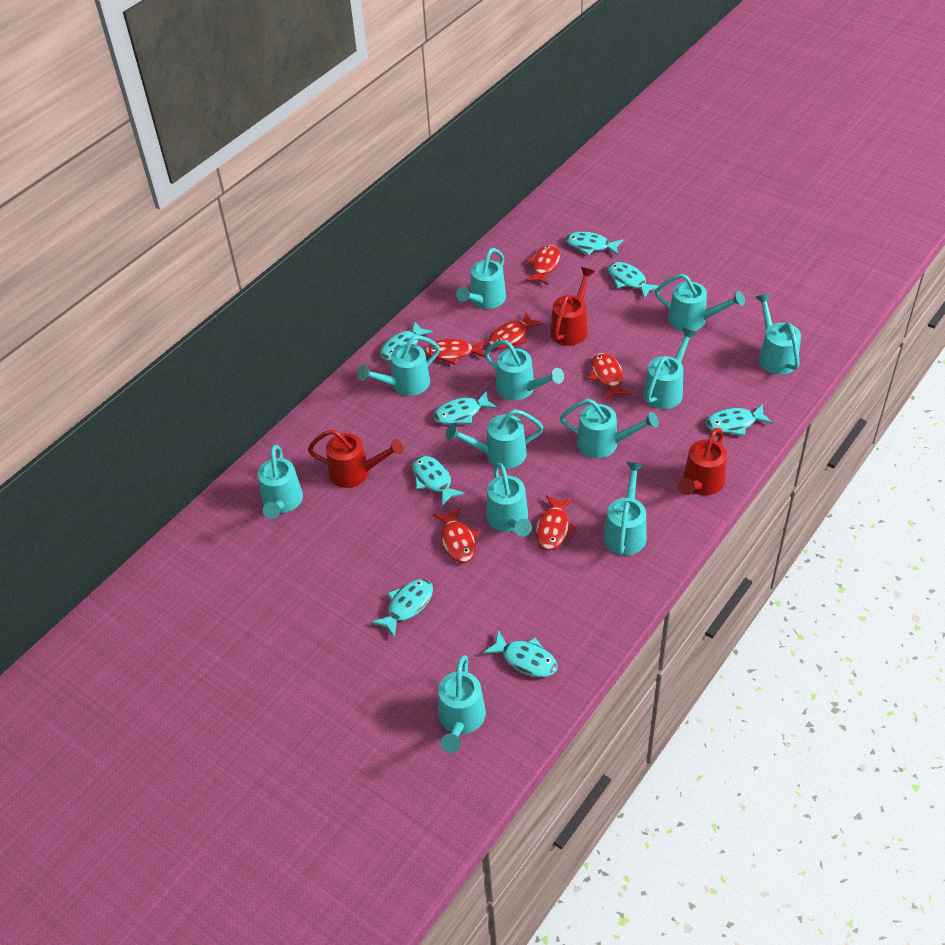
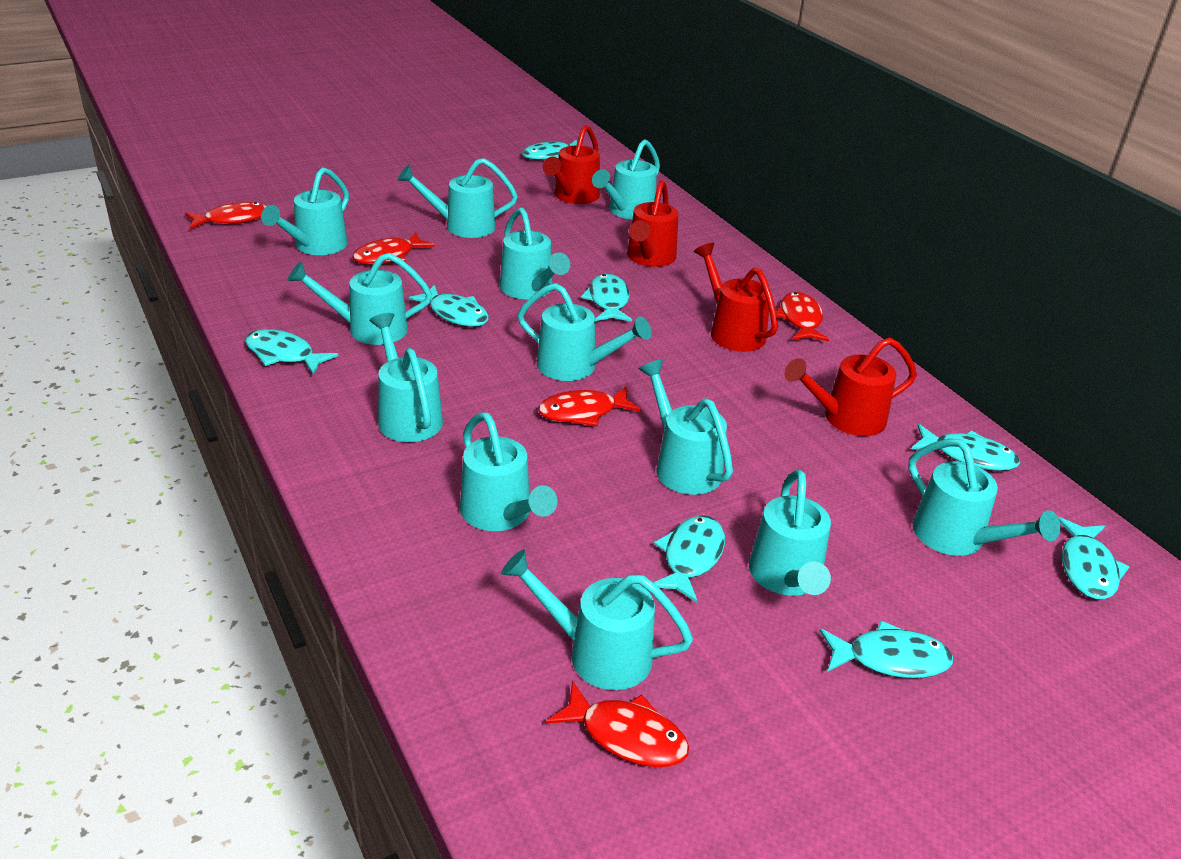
red fish: [425,339,485,365] [433,507,479,563] [488,312,543,349] [525,245,560,285] [536,495,577,550] [589,353,631,400] = 6 -> [185,202,267,229] [352,232,435,264] [538,386,641,426] [546,681,689,767] [776,292,829,342] = 5
red watering can: [308,429,404,488] [550,267,595,346] [678,428,727,495] = 3 -> [543,125,600,204] [627,180,679,267] [694,243,778,352] [784,337,917,436] = 4

